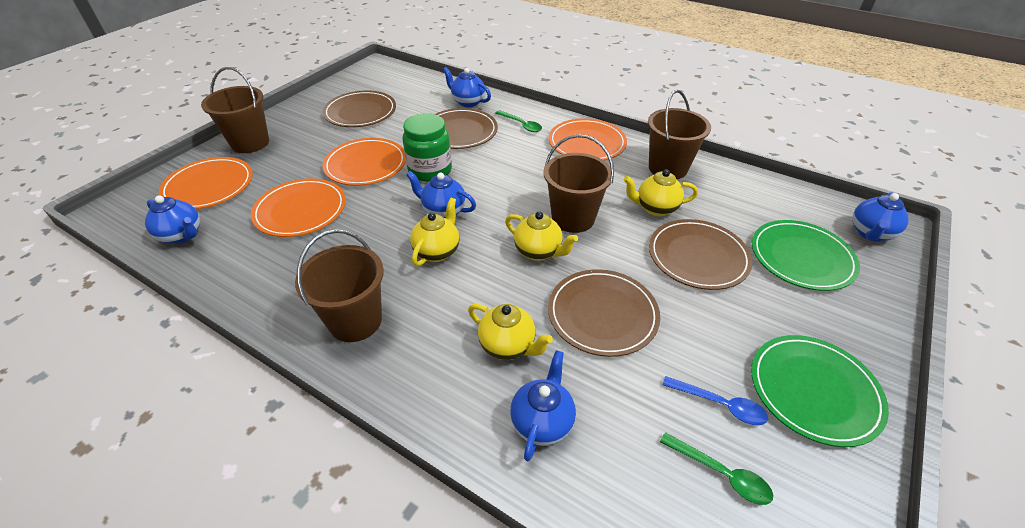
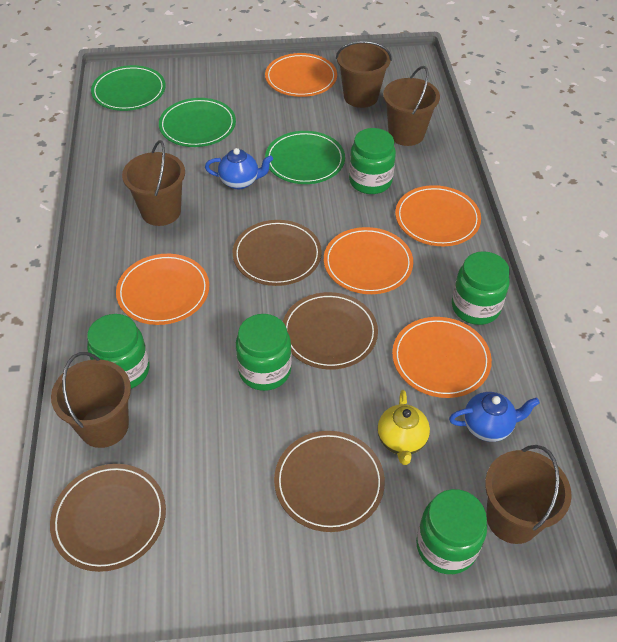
blue spoon: [662,376,768,425] = 1 -> none = 0
blue teapot: [145,196,200,244] [406,171,476,218] [443,67,491,107] [510,350,576,461] [852,192,909,241] = 5 -> [205,148,273,189] [449,392,540,442] = 2
brown bucket: [201,67,269,153] [295,229,384,342] [543,134,614,233] [648,90,711,179] = 4 -> [51,352,131,448] [122,140,185,226] [336,41,392,108] [383,66,440,146] [485,445,572,544] = 5
green jar: [402,113,452,182] = 1 -> [87,314,150,389] [236,314,292,391] [349,128,396,194] [416,489,487,574] [452,251,510,325] = 5
green plate: [751,335,889,447] [752,220,860,291] = 2 -> [91,65,166,111] [159,98,236,147] [265,131,345,184] = 3
green spoon: [496,110,542,132] [660,432,773,505] = 2 -> none = 0
orange plate: [159,157,253,209] [251,178,346,237] [322,138,406,186] [549,118,627,160] = 4 -> [116,254,209,325] [265,53,337,97] [324,227,413,294] [392,317,492,398] [395,185,481,246] = 5
yellow teapot: [410,198,459,266] [468,304,553,360] [505,211,578,261] [624,169,698,216] = 4 -> [377,390,430,465] = 1

